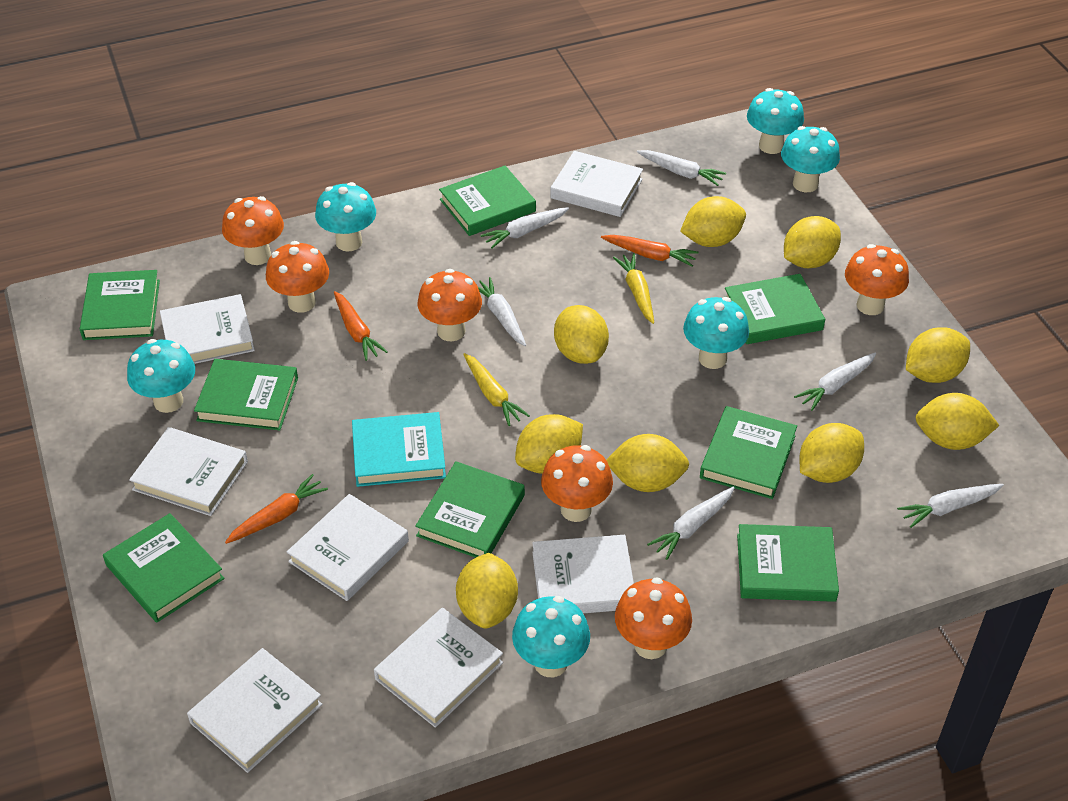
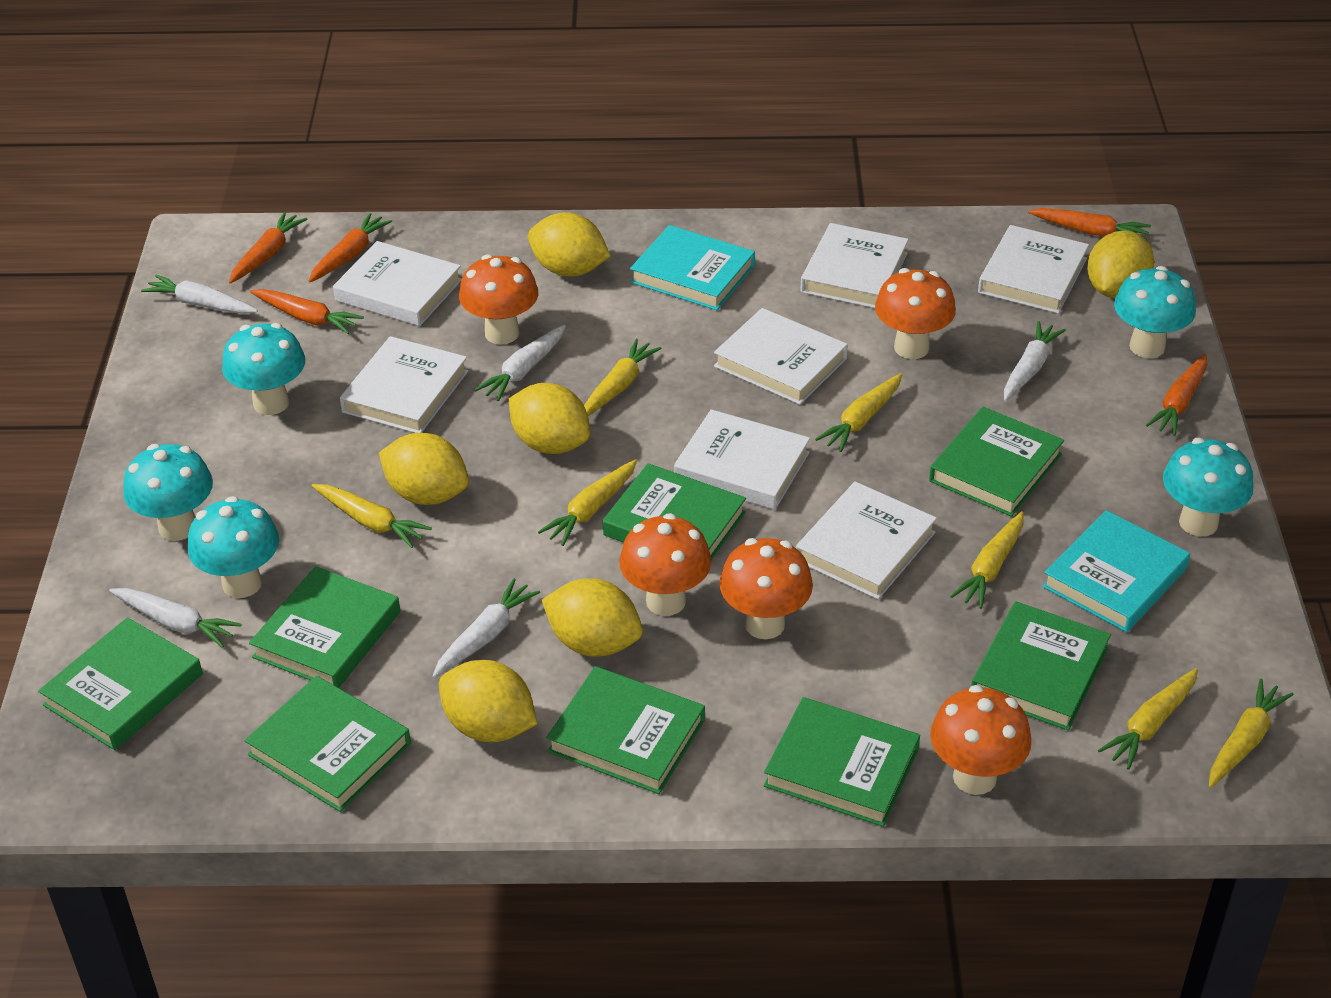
orange carrot: [225,474,328,544] [334,291,388,361] [601,235,699,267] = 3 -> [229,212,307,284] [250,289,364,334] [309,213,392,283] [1028,208,1151,241] [1146,354,1207,436] = 5
orange mushroom: [222,196,284,265] [266,241,329,313] [417,269,482,342] [541,445,613,522] [615,577,692,659] [845,244,909,315] = 6 -> [459,254,539,345] [619,513,711,616] [720,538,813,639] [875,268,956,359] [930,685,1031,795] = 5
turquoise book: [352,412,446,487] = 1 -> [630,225,755,310] [1042,510,1190,632] = 2
turquoise mushroom: [127,339,195,413] [315,182,376,252] [512,596,590,677] [683,297,749,369] [747,88,804,154] [781,126,840,192] = 6 -> [123,444,213,541] [188,496,279,598] [222,323,305,415] [1114,266,1196,358] [1163,438,1253,536] = 5
white carrot: [478,277,526,346] [480,207,569,249] [637,150,726,186] [647,487,735,560] [794,353,876,411] [897,484,1004,528] = 6 -> [109,588,242,648] [141,275,258,314] [432,578,540,678] [475,325,566,401] [1004,321,1066,401] = 5
yellow carrot: [463,353,530,426] [613,253,654,324] = 2 -> [312,484,432,548] [538,459,637,546] [584,339,662,416] [815,373,902,452] [950,511,1024,609] [1098,668,1198,770] [1209,679,1294,788] = 7
yellow lemon: [456,553,518,629] [515,414,583,474] [554,305,609,364] [606,434,689,492] [680,196,746,247] [784,216,841,268] [799,423,864,483] [906,327,970,383] [915,393,999,450] = 9 -> [379,433,469,505] [439,660,537,742] [509,383,590,454] [528,212,610,277] [542,578,643,657] [1087,231,1154,298] = 6

